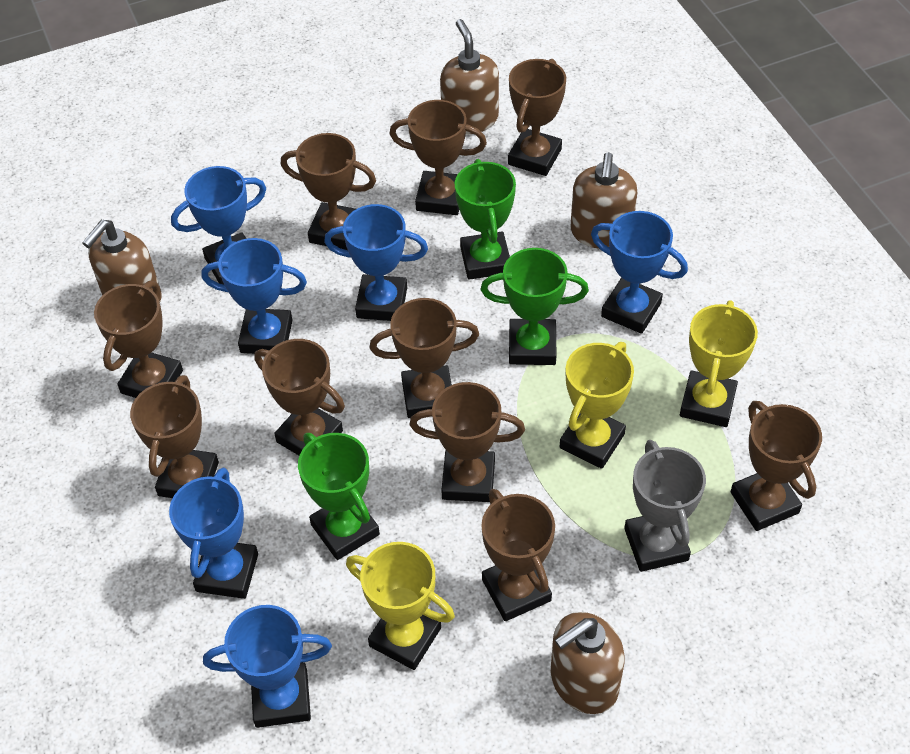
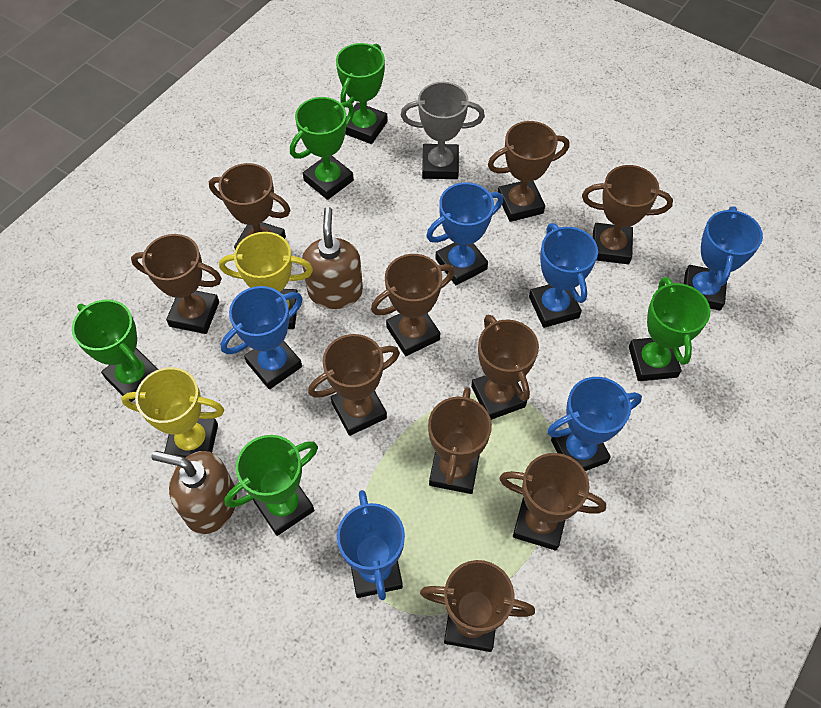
brown soap dispenser: [82,220,162,302] [440,19,499,134] [551,612,625,714] [571,152,637,249] = 4 -> [151,451,237,534] [302,207,363,309] = 2
green trophy: [298,433,380,560] [455,159,516,280] [481,248,589,365] = 3 -> [72,300,158,402] [225,435,318,536] [290,97,354,200] [336,43,388,144] [629,277,711,381] = 5
yellow trophy: [346,542,455,670] [560,342,634,469] [680,300,758,427] = 3 -> [121,367,224,458] [219,232,313,329] = 2

